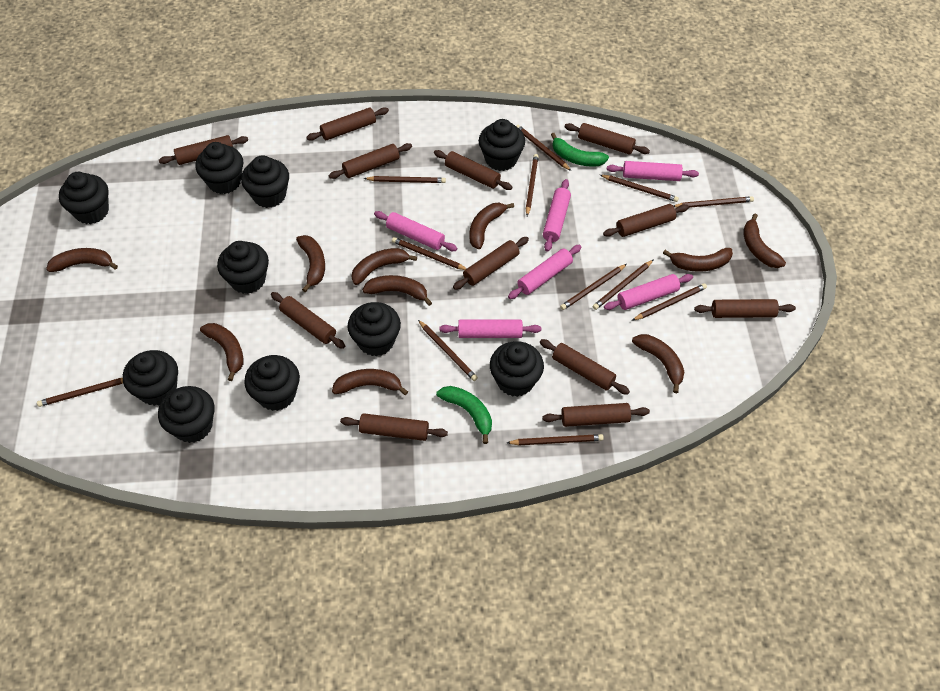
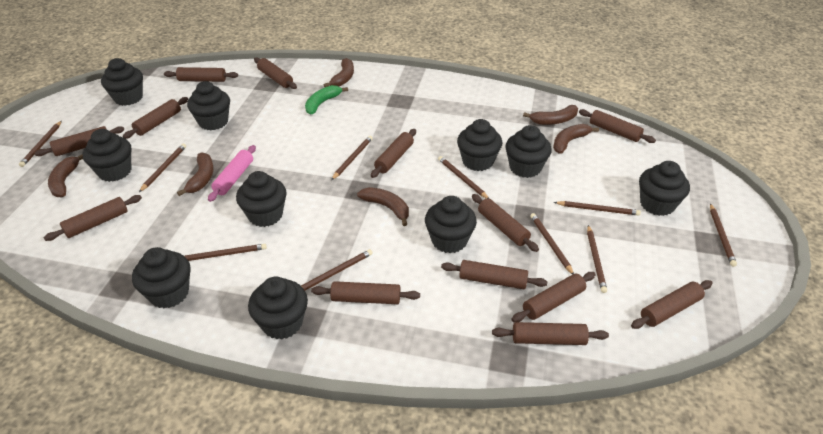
brown banana: [46,248,118,272] [200,323,244,381] [296,235,325,292] [332,369,408,395] [351,248,417,285] [363,275,432,306] [470,203,514,249] [632,334,684,393] [663,248,733,272] [743,214,786,268] = 10 -> [48,154,83,197] [177,152,213,196] [324,58,354,87] [357,187,409,226] [523,105,578,125] [553,124,599,154] = 6
brown pencil: [37,378,123,407] [364,176,446,183] [392,237,467,270] [418,320,478,381] [507,434,604,445] [516,125,571,171] [526,154,539,216] [560,264,627,310] [593,260,653,310] [600,175,679,202] [632,283,707,321] [674,196,754,208] = 12 -> [19,121,62,167] [139,144,186,192] [184,244,267,261] [301,249,373,290] [331,136,373,180] [438,156,489,198] [530,213,574,275] [554,201,641,216] [587,225,607,293] [710,203,737,267] = 10
brown rolling pin: [159,135,248,165] [271,292,345,349] [306,107,389,141] [329,143,412,179] [340,413,448,441] [434,150,512,190] [453,237,529,290] [540,339,630,395] [542,403,650,427] [565,123,650,155] [603,204,689,237] [694,299,796,318] = 12 -> [35,126,124,156] [44,195,142,241] [123,97,188,139] [164,67,238,82] [254,57,297,89] [311,281,420,304] [371,129,416,178] [441,260,547,289] [472,194,539,252] [492,322,609,345] [511,272,596,322] [579,109,656,143] [631,280,713,329] = 13
green banana: [437,386,492,444] [551,133,609,167] = 2 -> [305,85,348,115] = 1
pink rolling pin: [374,211,457,251] [439,320,541,338] [508,245,581,299] [543,179,571,252] [604,274,693,310] [607,161,699,181] = 6 -> [208,145,256,202] = 1

